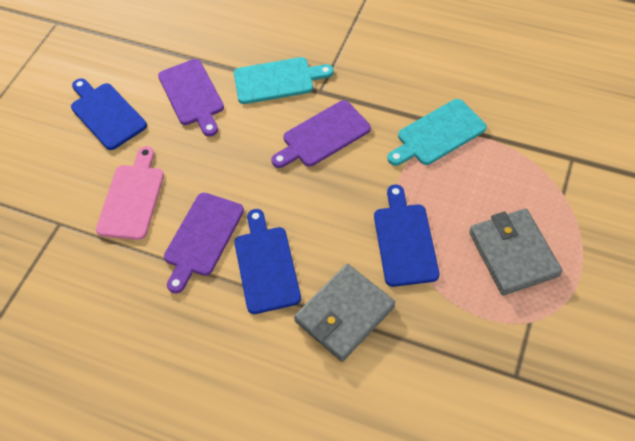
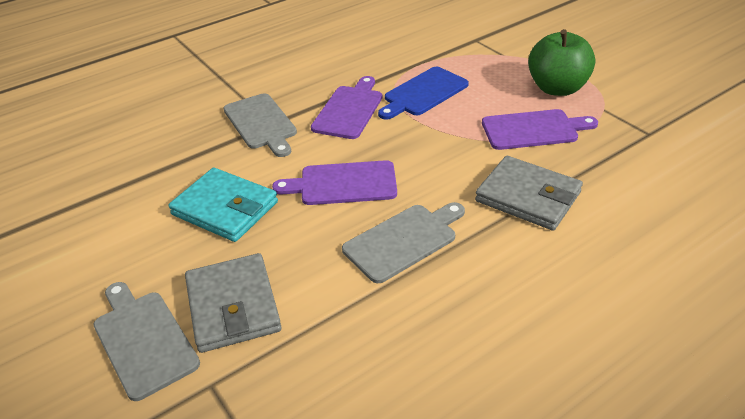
blue cutting board: [71,78,147,150] [234,209,301,314] [374,184,439,287] = 3 -> [378,67,469,120] = 1
green apple: none = 0 -> [528,29,595,96] = 1
grey cutting board: none = 0 -> [93,282,200,401] [224,93,297,157] [342,202,465,283] = 3
pink cutting board: [96,146,164,240] = 1 -> none = 0
turquoise cutting board: [234,57,334,104] [388,99,487,166] = 2 -> none = 0
turquoise wallet: none = 0 -> [168,168,278,242] = 1

